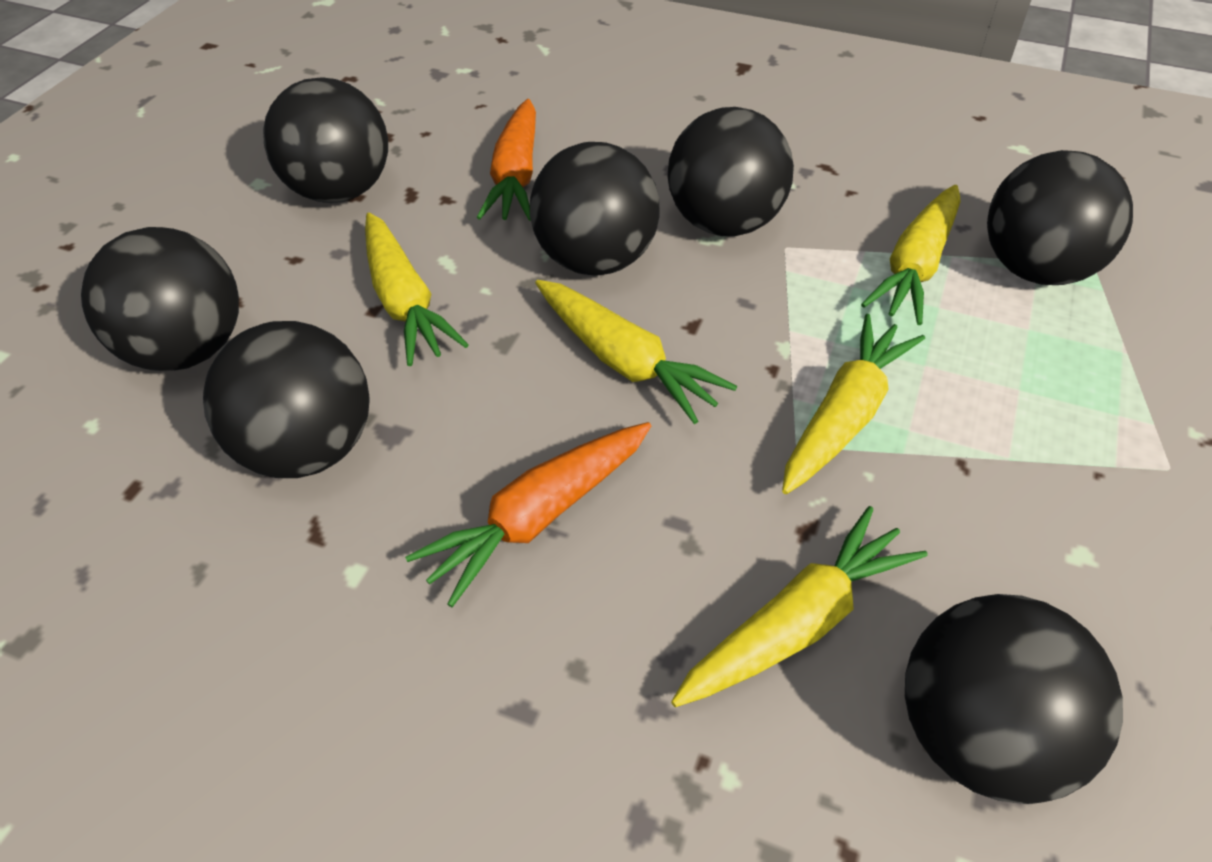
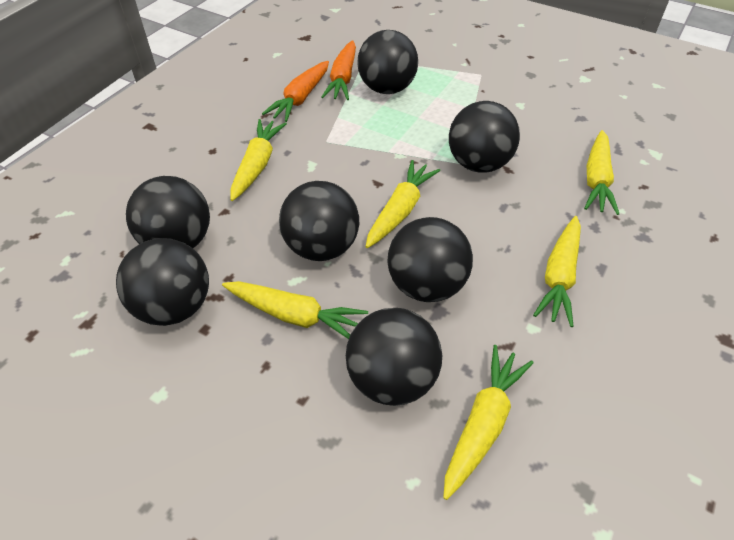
yellow carrot: [365,213,469,366] [535,280,737,424] [671,506,927,707] [782,314,925,494] [861,185,960,325] = 5 -> [222,281,368,339] [231,119,287,201] [366,160,440,248] [443,345,533,500] [533,216,581,327] [584,130,619,215] = 6

